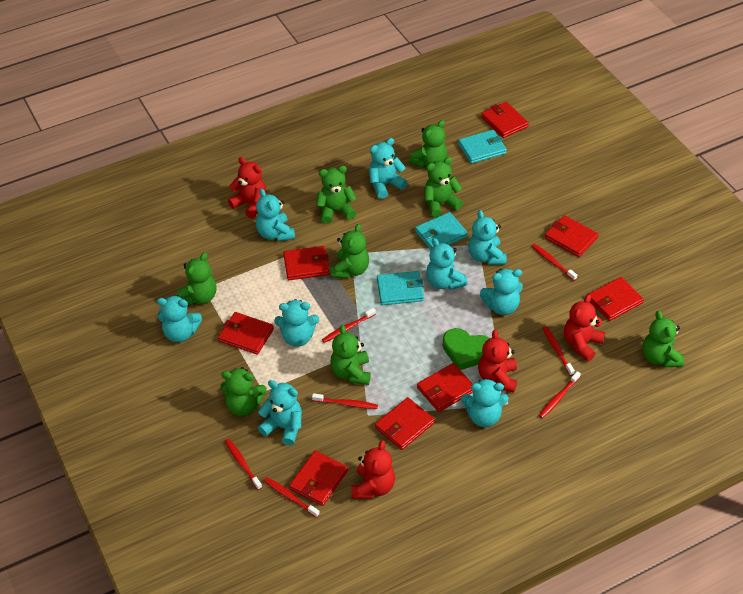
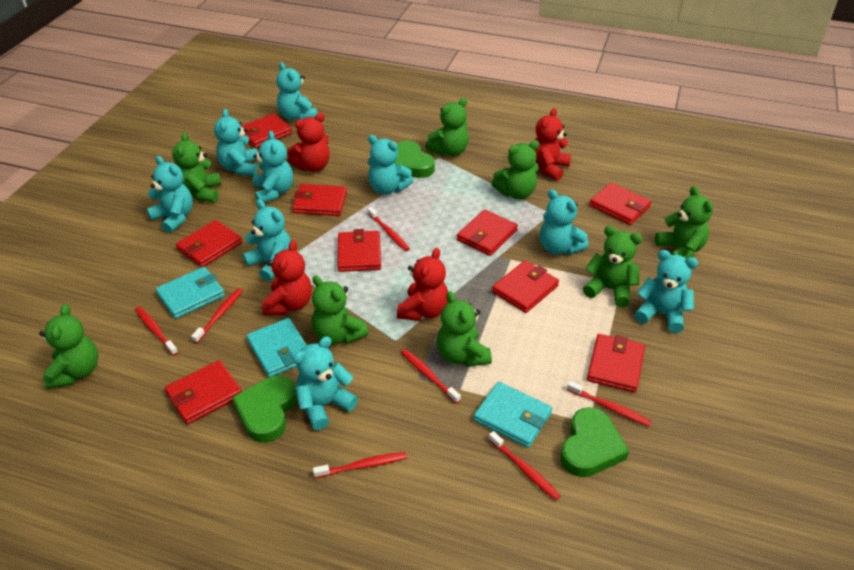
green heart: [443,328,490,370] = 1 -> [232,376,297,443] [394,141,435,178] [560,407,629,477] = 3
red wallet: [218,312,274,355] [283,246,330,280] [289,450,348,506] [375,397,435,450] [417,363,473,412] [481,102,529,138] [545,215,599,257] [588,277,644,321] = 8 -> [165,360,242,425] [176,220,242,267] [241,113,292,148] [292,184,347,216] [338,229,381,272] [457,209,518,256] [492,260,559,313] [587,334,645,393] [589,182,652,225] = 9

